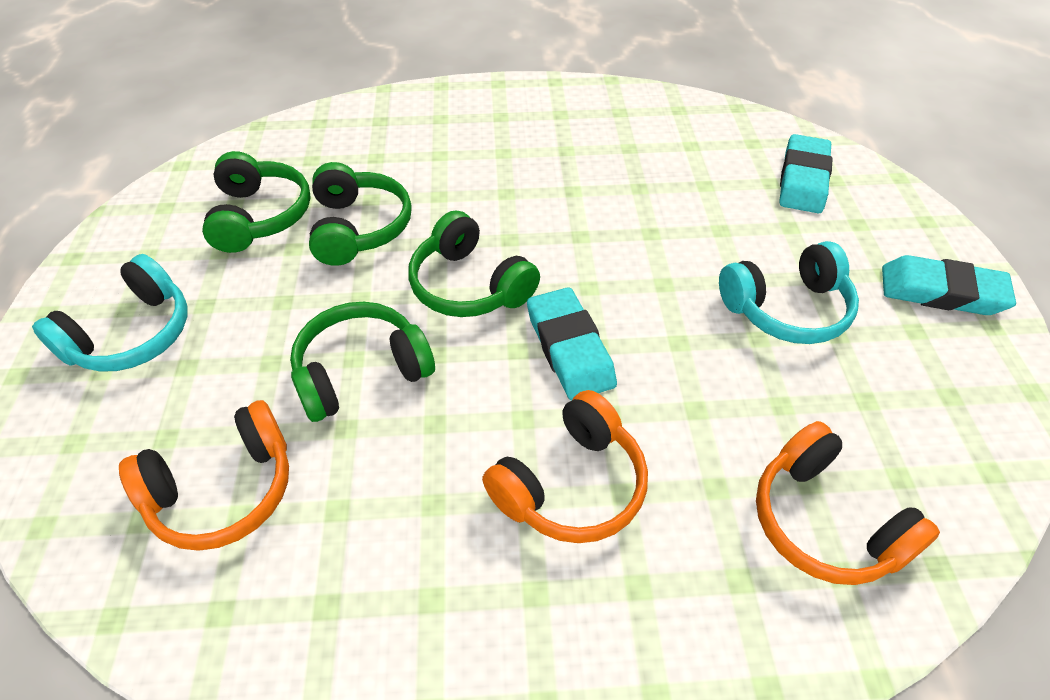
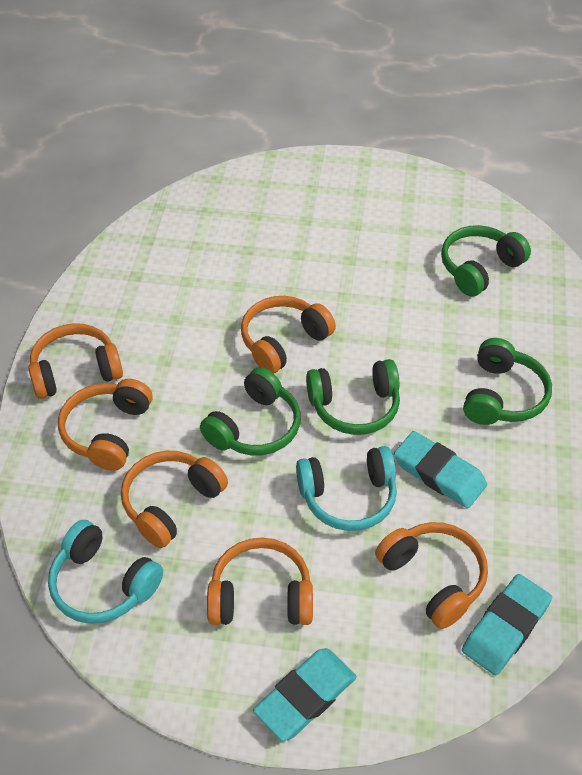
orange headphones: [119,400,289,551] [482,390,648,543] [756,421,940,585] = 3 -> [28,323,123,399] [58,379,153,471] [121,451,228,548] [207,537,313,625] [241,296,336,374] [375,522,488,629] = 6

